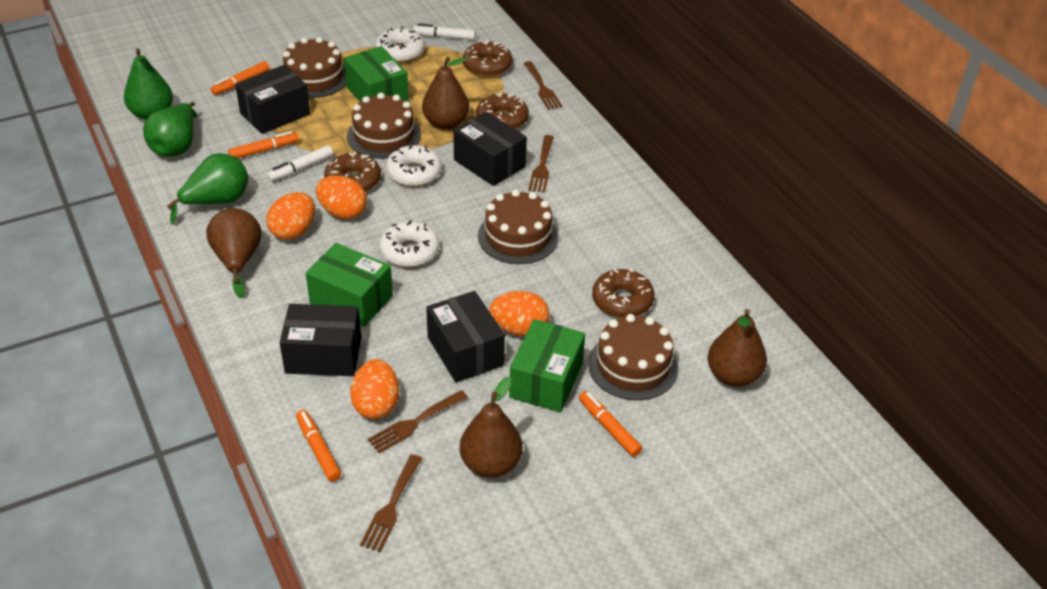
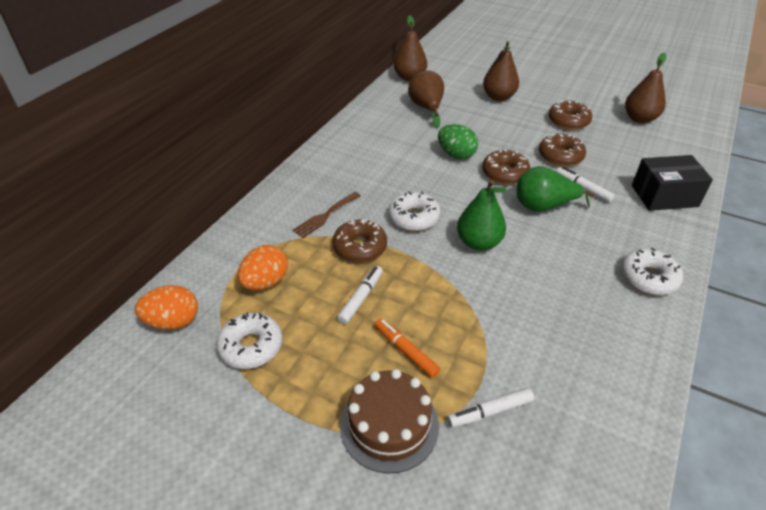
black box: [235,65,310,134] [280,304,361,376] [426,291,505,383] [453,112,527,186] = 4 -> [632,155,713,211] = 1
brown cake: [283,37,346,98] [347,93,421,159] [478,190,559,264] [588,314,678,400] = 4 -> [340,369,439,474] = 1
brown fork: [360,454,422,552] [367,390,468,453] [523,61,563,110] [528,135,554,193] = 4 -> [292,192,361,238] = 1
green box: [306,243,393,327] [344,46,409,102] [509,319,585,412] = 3 -> none = 0
green egg: none = 0 -> [438,124,478,159] = 1
green pear: [124,48,173,120] [143,102,197,157] [166,153,248,225] = 3 -> [457,180,507,251] [517,166,595,212] = 2
orange egg: [266,192,315,240] [316,176,367,219] [350,359,399,419] [489,291,549,337] = 4 -> [135,285,198,330] [237,245,288,290] = 2
orange marker: [211,61,270,95] [228,131,299,158] [296,410,341,482] [579,391,642,457] = 4 -> [375,318,440,378] = 1
white marker: [267,145,333,181] [413,24,476,40] = 2 -> [337,266,383,324] [447,388,534,428] [556,167,615,203] = 3

